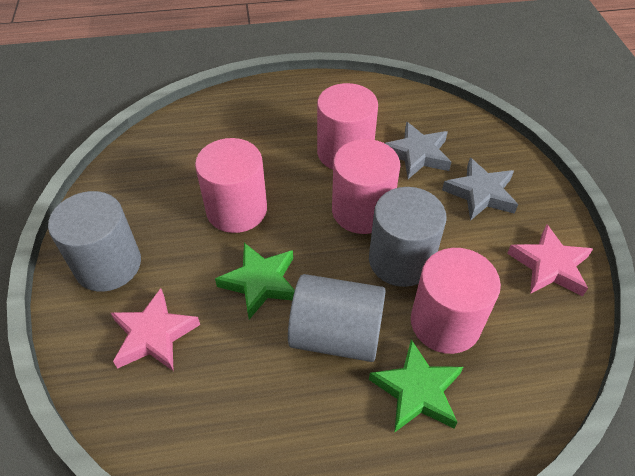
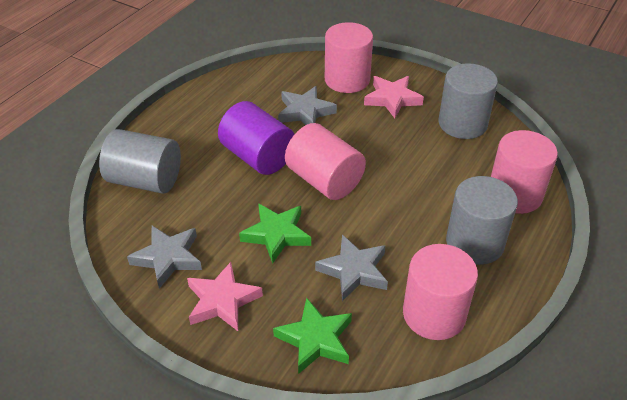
grey star: [385,122,451,179] [442,158,518,221] = 2 -> [127,226,202,289] [278,86,337,125] [315,235,388,301] = 3
purple cylinder: none = 0 -> [218,101,294,175] = 1

